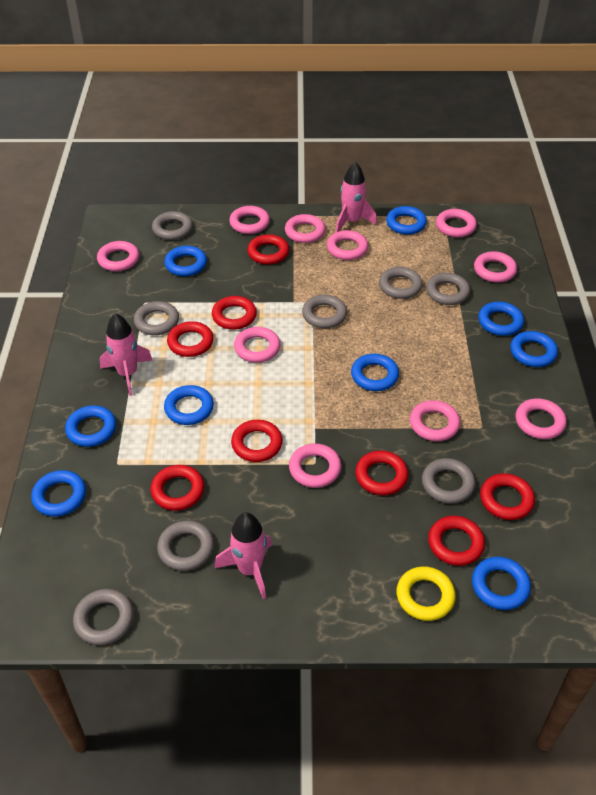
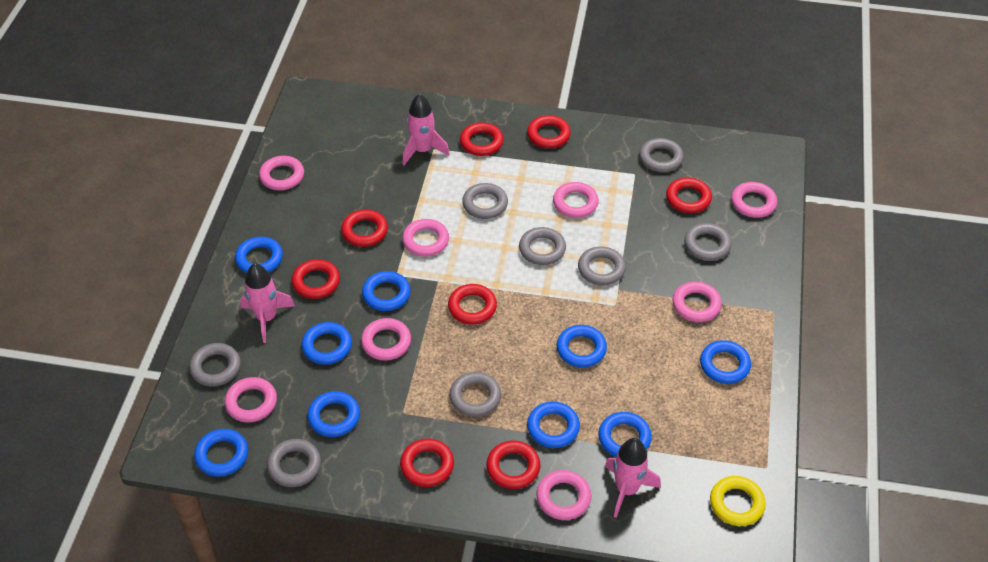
pink ring: [97,241,139,271] [229,206,270,234] [234,327,280,363] [285,214,325,243] [289,443,341,488] [327,230,368,260] [410,400,460,441] [436,209,477,237] [474,251,517,283] [516,398,567,439] = 10 -> [225,377,277,422] [259,156,304,190] [361,318,411,360] [402,219,449,257] [536,470,591,520] [553,182,599,218] [673,282,722,322] [731,182,777,218] = 8

